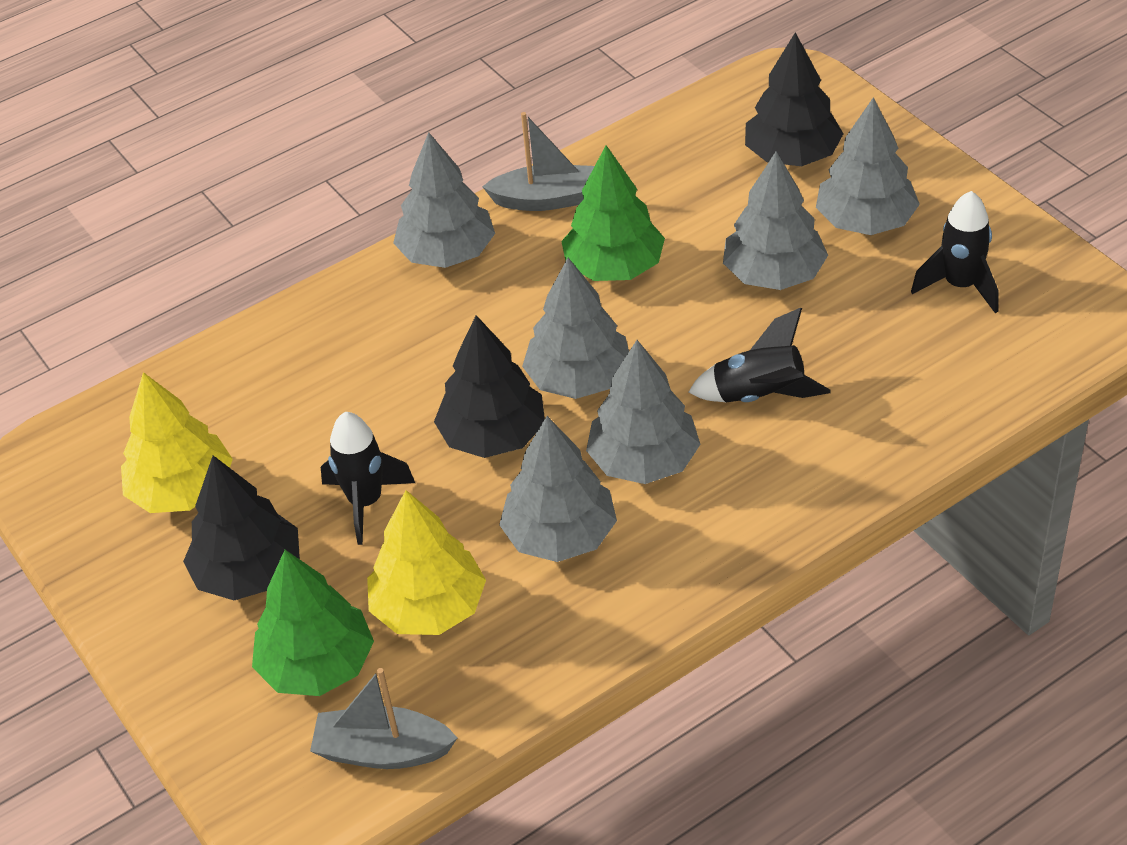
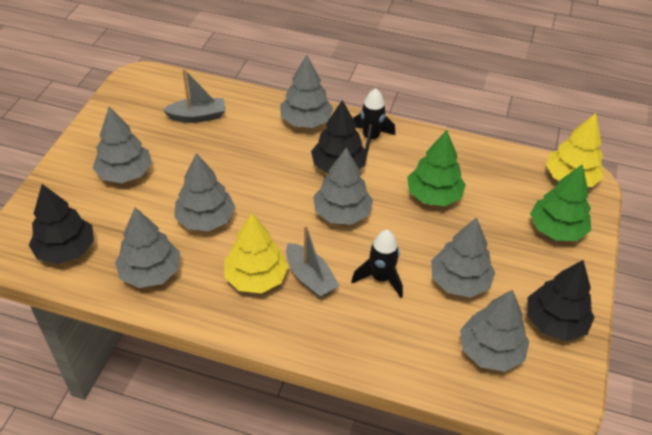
black rocket: [321,412,415,545] [689,308,831,402] [911,191,998,313] = 3 -> [351,230,403,298] [353,88,395,154] = 2
grey tree: [393,132,495,268] [499,416,617,562] [522,258,629,399] [586,340,701,484] [723,151,828,290] [816,97,920,235] = 6 -> [93,107,152,183] [115,207,180,288] [174,153,235,231] [280,55,333,128] [313,147,373,225] [431,217,495,298] [460,290,530,372] = 7

